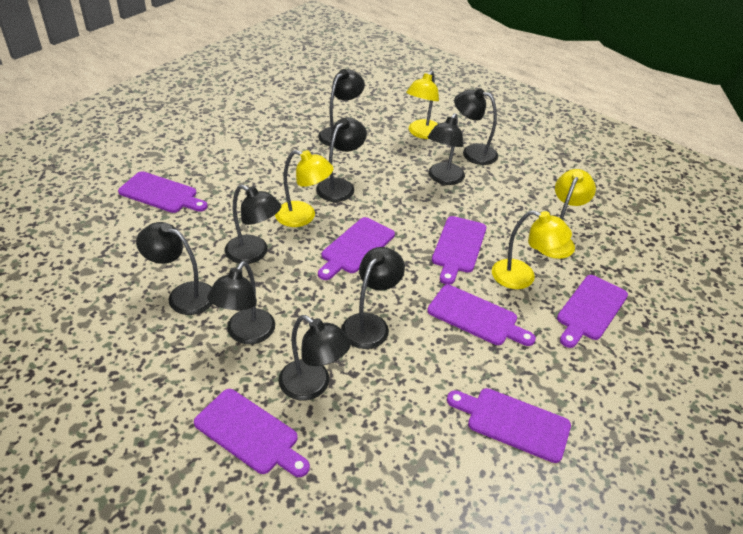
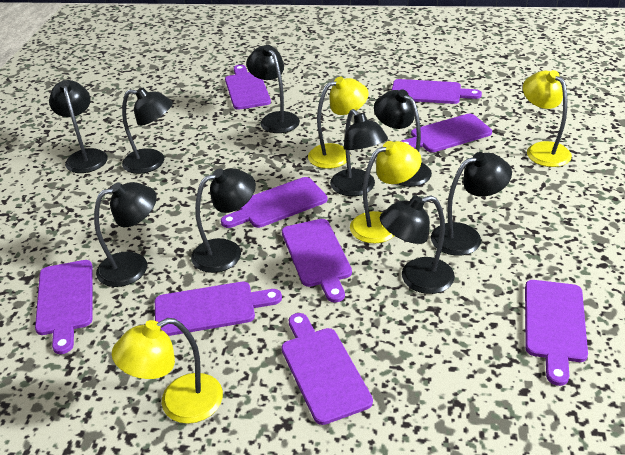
purple cutting board: [118,171,208,213] [194,389,310,477] [318,217,395,280] [427,285,536,346] [432,216,486,285] [447,388,571,463] [557,275,628,348] = 7 -> [35,260,93,354] [155,282,282,336] [221,177,327,228] [225,65,271,110] [282,219,352,302] [282,313,373,425] [392,79,482,104] [401,114,492,152] [525,280,588,386] = 9

